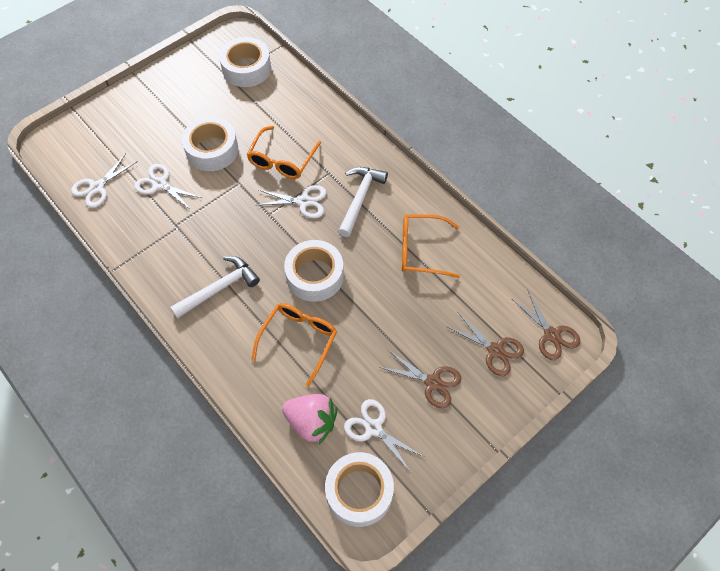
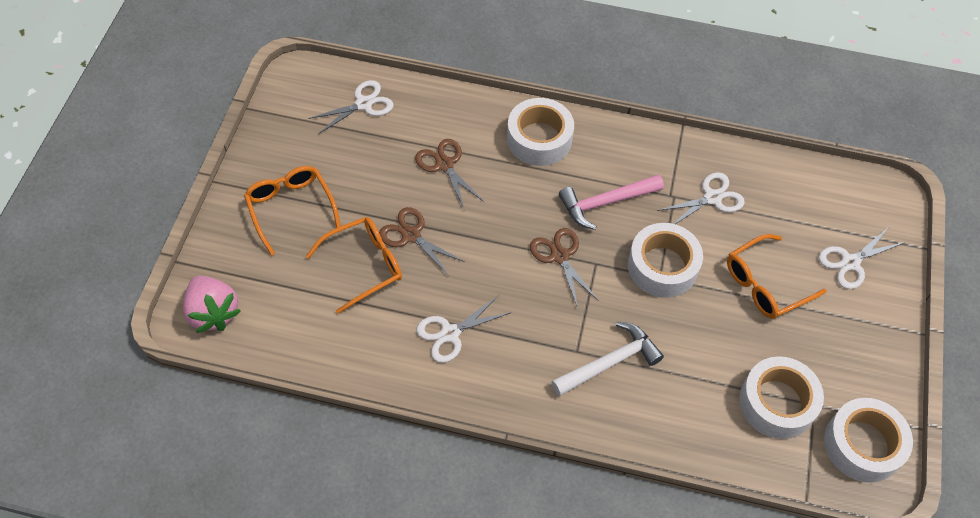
pink hammer: none = 0 -> [559,174,664,230] = 1
white hammer: [170,256,260,319] [338,167,388,237] = 2 -> [551,322,664,396] = 1

